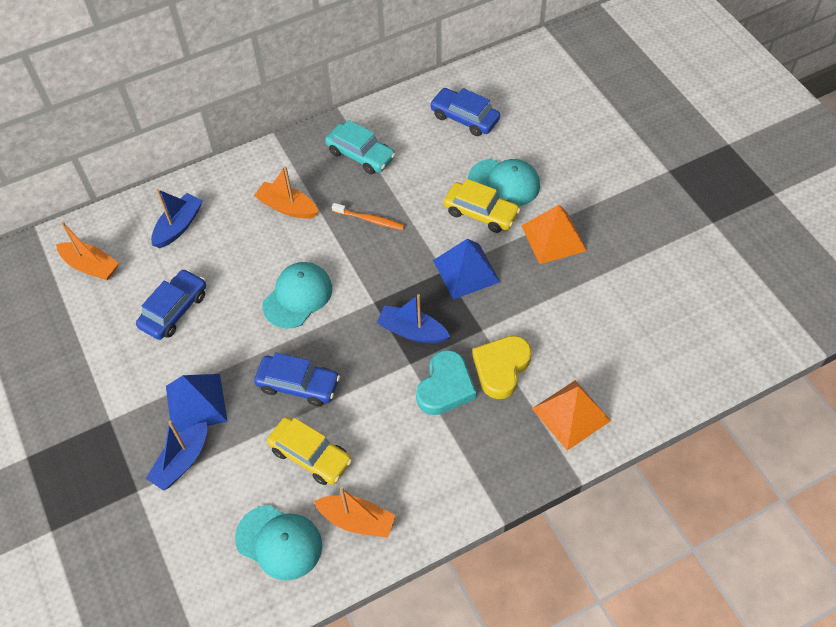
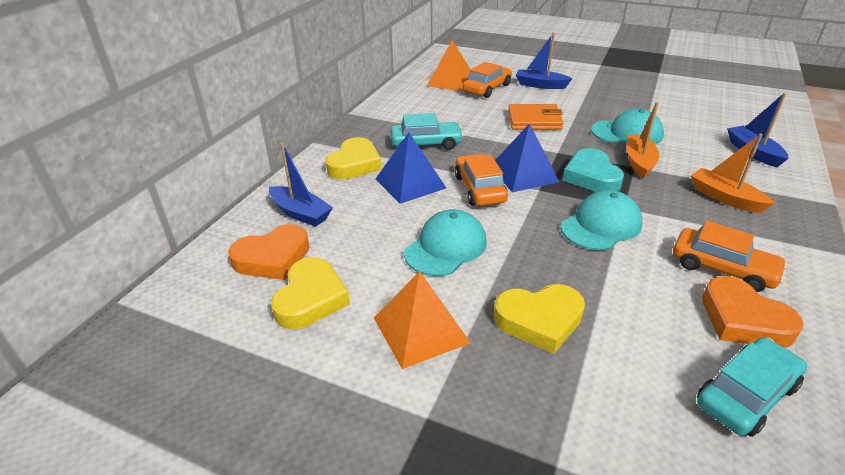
blue car: [136,269,206,340] [254,352,340,406] [430,88,500,136] = 3 -> none = 0
orange boat: [56,222,119,280] [254,166,319,219] [314,487,396,538] = 3 -> [626,102,659,179] [691,134,775,213] = 2
orange car: none = 0 -> [455,154,508,206] [463,62,512,98] [673,221,787,292] = 3
orange heart: none = 0 -> [228,224,309,280] [702,276,804,348] = 2
orange toothbrush: [332,203,405,230] = 1 -> none = 0
orange wallet: none = 0 -> [508,104,563,130] = 1
turquoise car: [325,120,396,174] = 1 -> [391,113,464,150] [697,337,807,437] = 2
yellow car: [267,417,352,485] [443,179,521,233] = 2 -> none = 0
yellow heart: [472,336,532,399] = 1 -> [271,257,350,329] [326,137,382,179] [494,284,585,354] = 3

